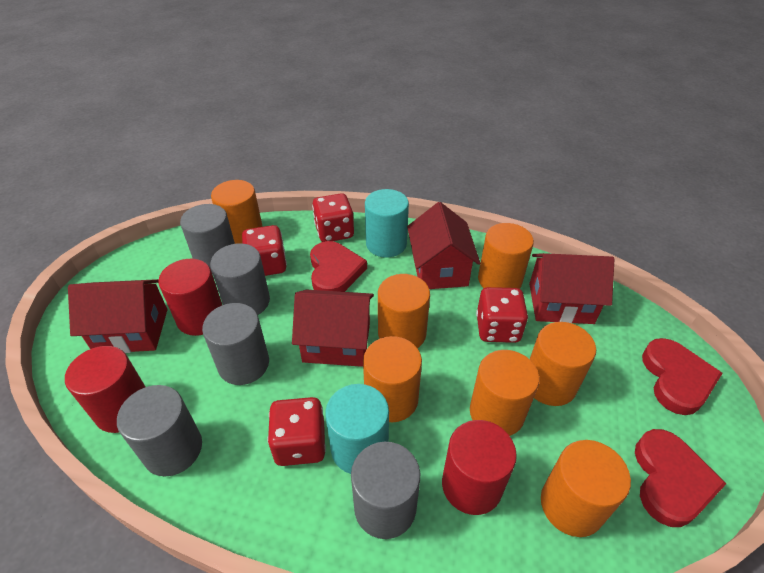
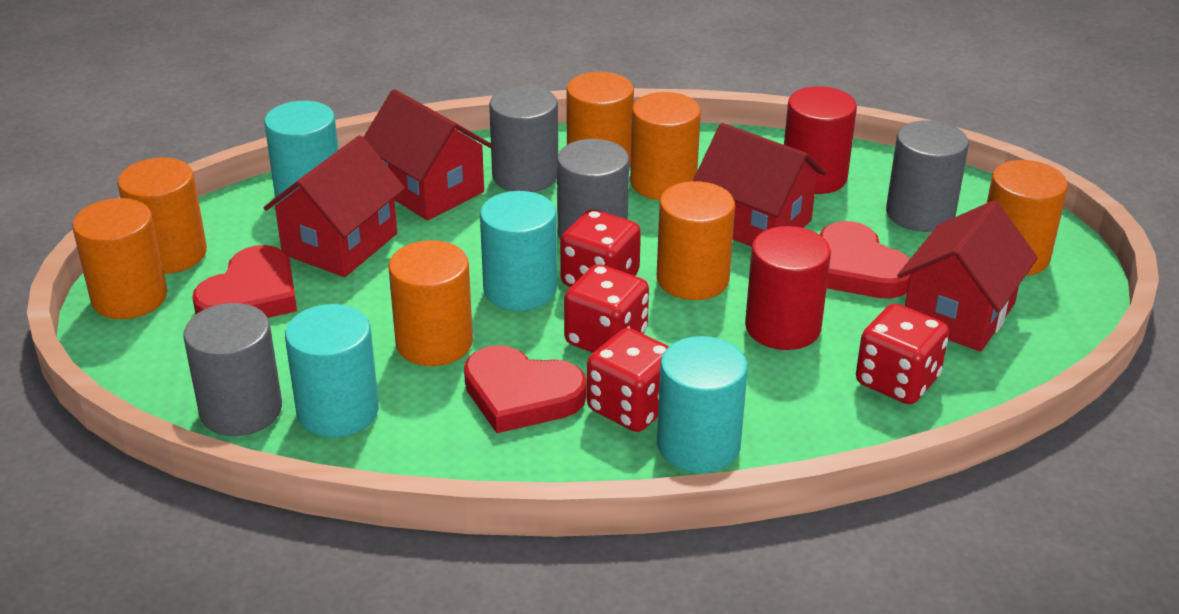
grey cylinder: [117,385,202,476] [180,204,235,274] [202,303,269,385] [210,243,270,315] [351,442,420,539] = 5 -> [183,303,282,436] [489,85,558,192] [557,139,629,240] [886,120,969,232] = 4
red cylinder: [65,346,145,433] [158,259,222,336] [442,420,517,515] = 3 -> [745,226,831,350] [784,86,857,194] = 2
turquoise cylinder: [325,384,389,474] [365,189,409,258] = 2 -> [264,101,339,203] [285,304,379,437] [480,191,557,311] [657,336,748,473] = 4

